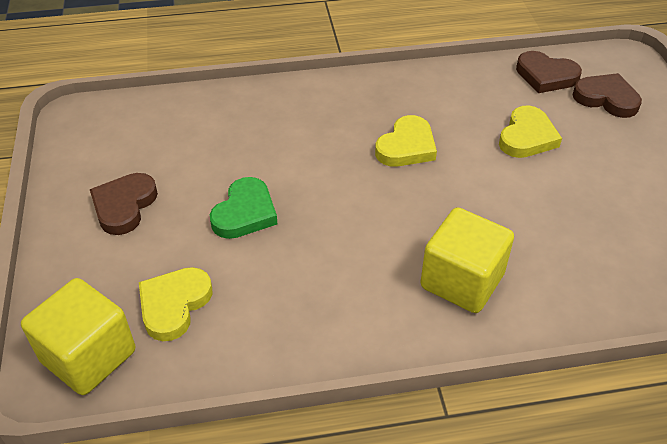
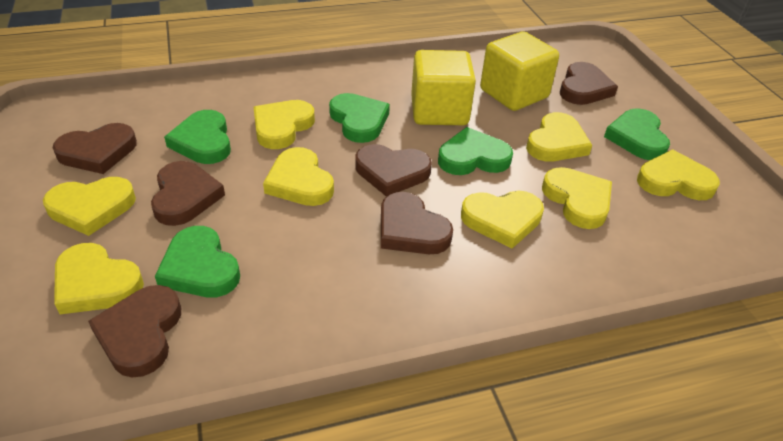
brown heart: [90,173,158,235] [516,51,582,93] [573,73,642,118] = 3 -> [53,123,137,174] [88,285,181,377] [151,161,225,226] [356,144,432,197] [381,192,453,254] [560,62,618,105] = 6
green heart: [210,177,277,239] = 1 -> [155,226,240,297] [164,110,231,164] [329,93,390,143] [438,127,513,175] [604,108,670,160] = 5
yellow heart: [139,267,213,341] [375,115,437,167] [499,105,562,158] = 3 -> [43,177,136,236] [54,243,144,314] [254,100,315,149] [263,147,334,206] [461,191,544,248] [526,112,592,162] [542,167,612,229] [637,150,720,200] = 8

